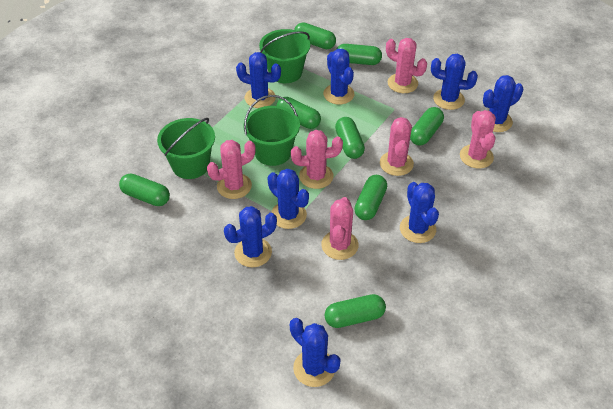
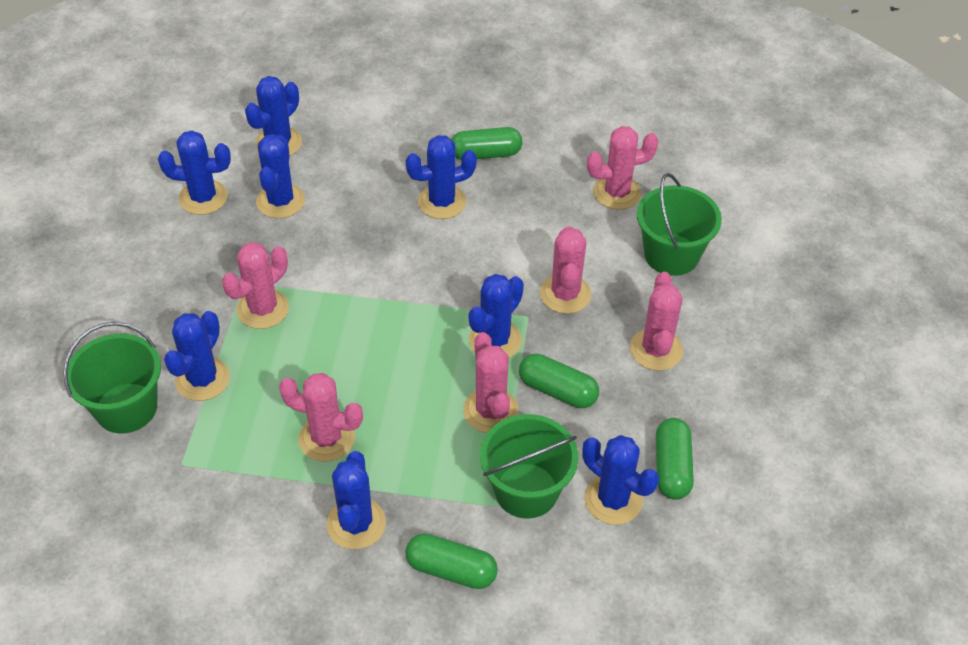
green capsule: [119,174,170,206] [276,97,321,129] [294,22,336,49] [325,294,386,328] [335,117,365,159] [336,44,382,65] [354,175,387,220] [410,107,444,146] = 8 -> [405,533,498,589] [451,127,522,160] [519,354,599,408] [656,418,694,500] = 4

